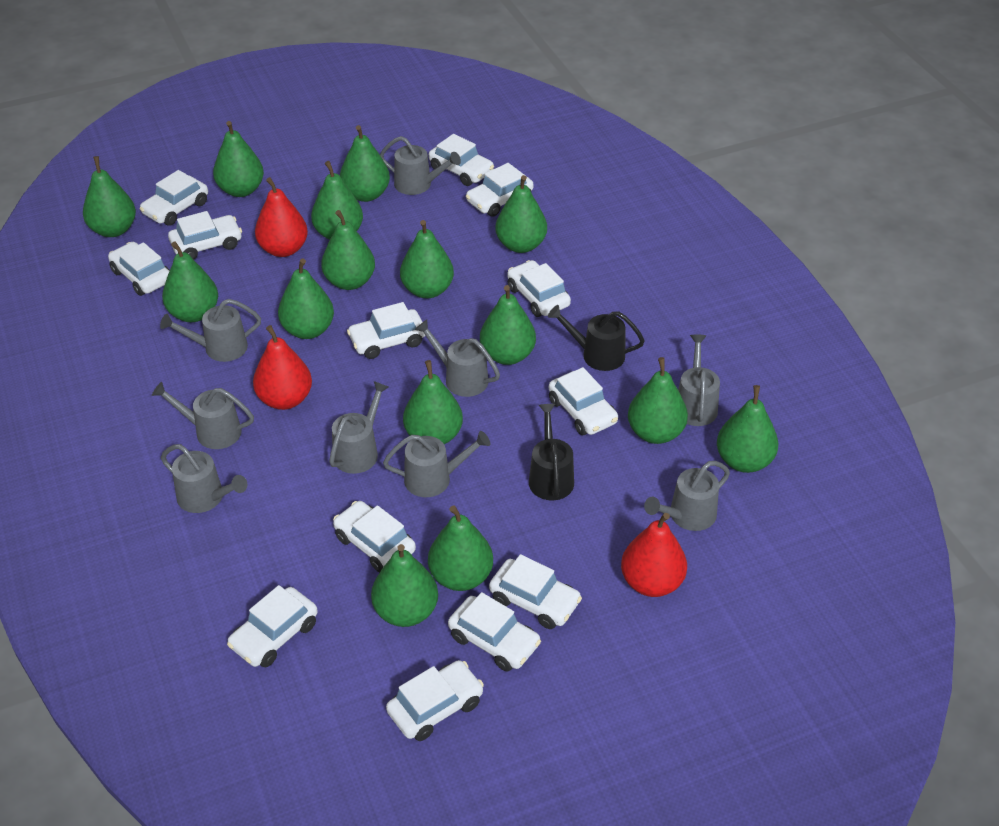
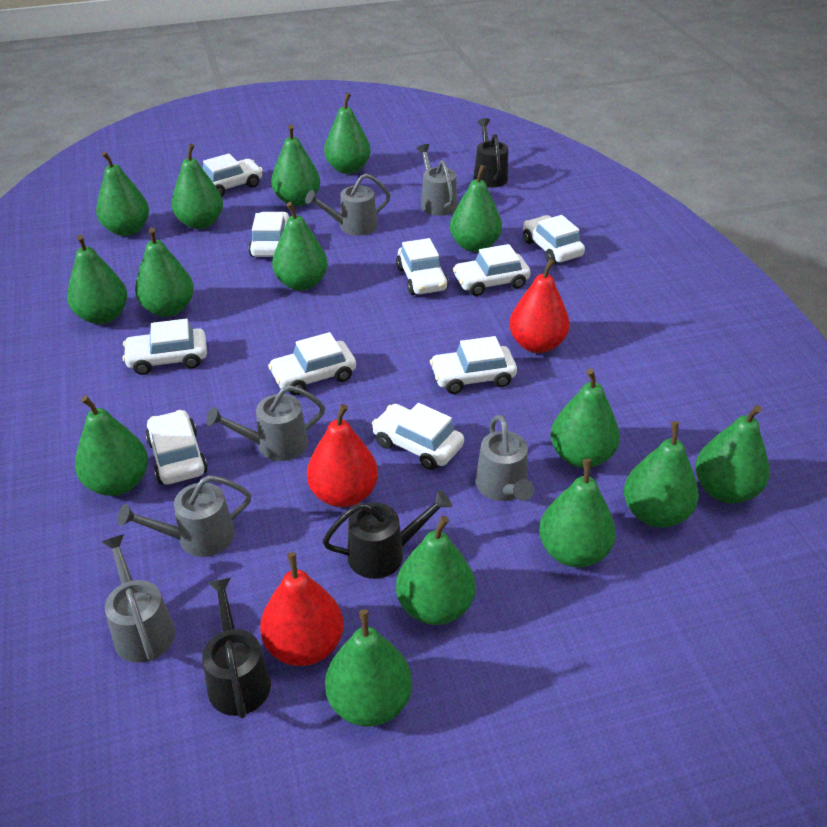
black watering can: [529,404,574,500] [548,305,645,371] = 2 -> [202,577,271,719] [323,490,452,579] [473,118,508,188] = 3
grey watering can: [152,382,254,449] [160,299,261,362] [161,444,247,513] [329,381,389,474] [380,136,461,195] [383,431,490,497] [415,320,500,397] [644,461,730,531] [678,335,720,426] = 9 -> [102,534,175,663] [118,475,251,557] [206,385,325,461] [305,173,390,236] [416,144,457,216] [475,415,534,501] = 6
white car: [108,242,170,296] [140,170,208,226] [168,211,242,260] [227,585,318,667] [333,501,416,572] [347,302,426,359] [386,660,484,741] [429,134,494,186] [448,592,541,672] [466,163,534,217] [489,554,582,629] [507,260,571,317] [549,367,618,435] = 13 -> [122,319,207,375] [145,410,208,485] [202,153,263,197] [248,212,289,257] [268,332,356,395] [372,403,464,470] [396,238,449,295] [430,336,517,394] [453,244,530,296] [523,215,585,264] = 10

